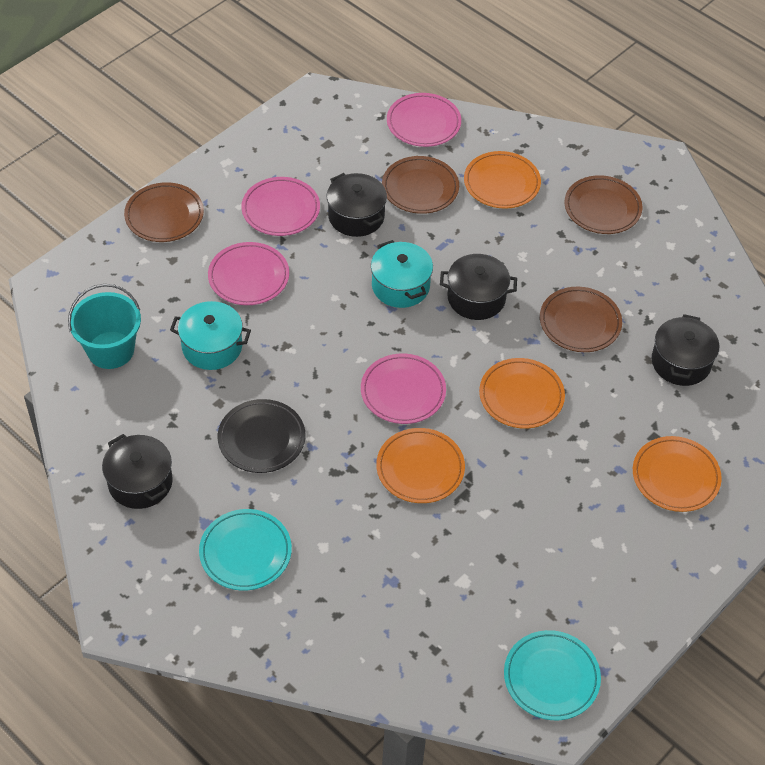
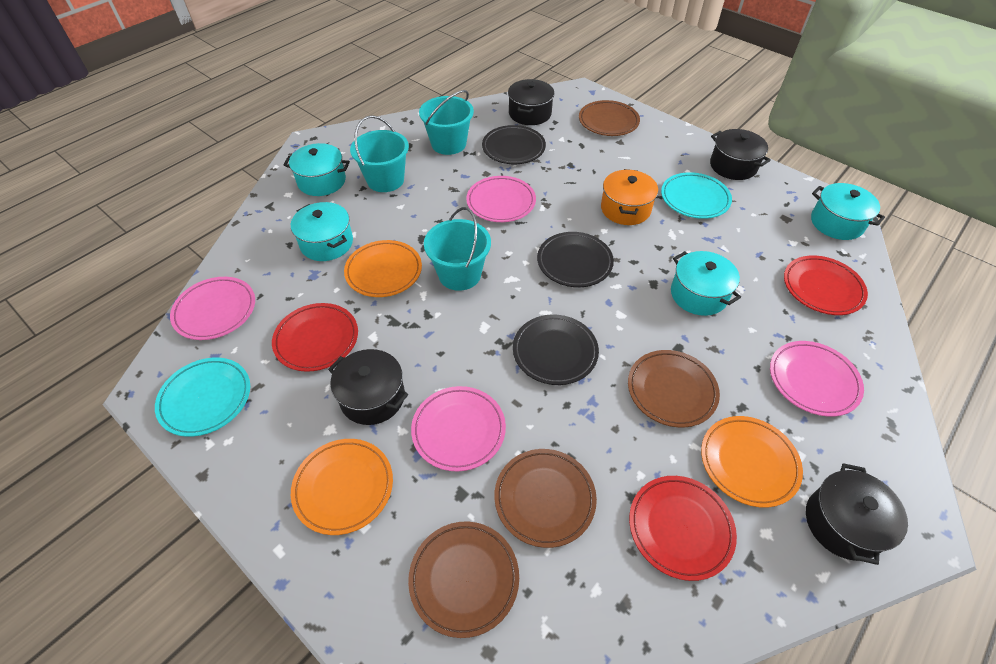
black plate: [218,399,306,473] = 1 -> [482,125,546,164] [513,314,599,385] [537,232,614,287] = 3
orange plate: [376,428,465,503] [464,151,541,209] [479,358,565,428] [633,436,722,512] = 4 -> [291,439,393,535] [344,240,422,297] [701,416,803,508] = 3
orange pot: none = 0 -> [601,169,658,225] = 1
red plate: none = 0 -> [272,303,358,372] [629,476,737,581] [784,255,868,315] = 3
turquoise bucket: [68,284,141,369] = 1 -> [350,115,409,192] [419,90,474,155] [424,207,491,291] = 3
turquoise pot: [170,301,251,370] [371,240,433,308] = 2 -> [283,143,350,196] [291,202,353,261] [671,251,741,316] [811,183,885,240] = 4

